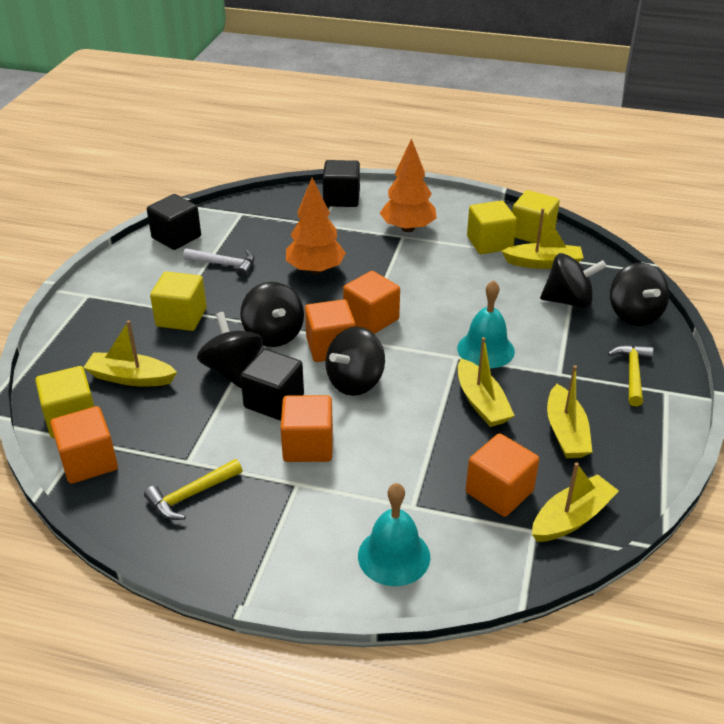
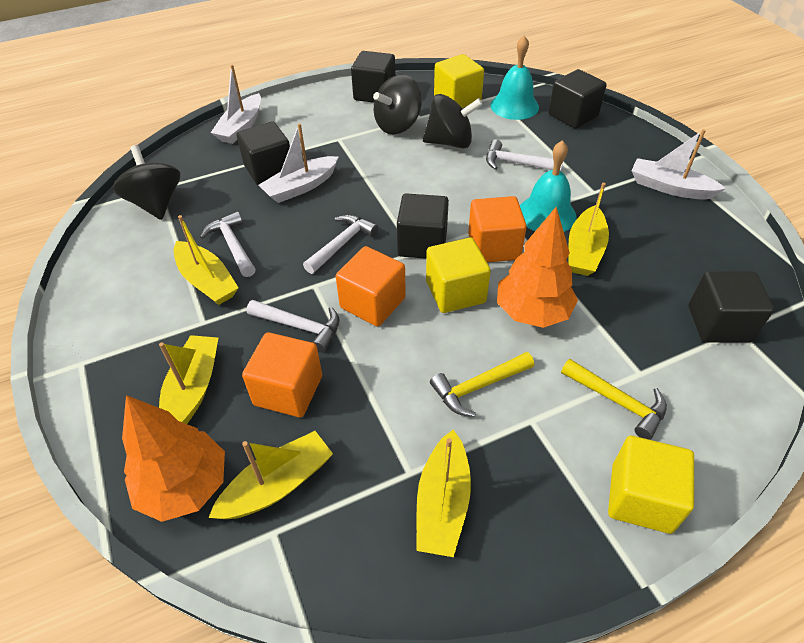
black cube: [147,194,201,250] [240,349,304,420] [322,160,360,207] = 3 -> [237,121,290,186] [351,51,395,103] [397,193,449,259] [548,69,607,129] [688,271,774,342] = 5
black spinning top: [197,312,263,388] [240,282,304,347] [325,327,385,396] [540,253,607,309] [610,263,669,326] = 5 -> [113,145,180,220] [373,75,422,135] [423,94,483,149] = 3
orange cube: [50,406,118,484] [280,395,333,462] [305,299,356,362] [343,271,400,334] [466,433,539,517] = 5 -> [242,332,322,417] [336,246,406,327] [468,196,527,262] = 3
white boat: none = 0 -> [211,65,261,144] [259,123,339,203] [632,129,726,200] = 3
white hammer: [183,248,255,277] = 1 -> [200,211,256,277] [247,300,339,353] [303,214,379,274] [486,139,563,171] = 4
yellow cube: [35,366,94,438] [150,271,207,331] [467,201,517,254] [512,190,560,243] = 4 -> [426,238,491,313] [434,54,484,108] [608,436,694,534] = 3

